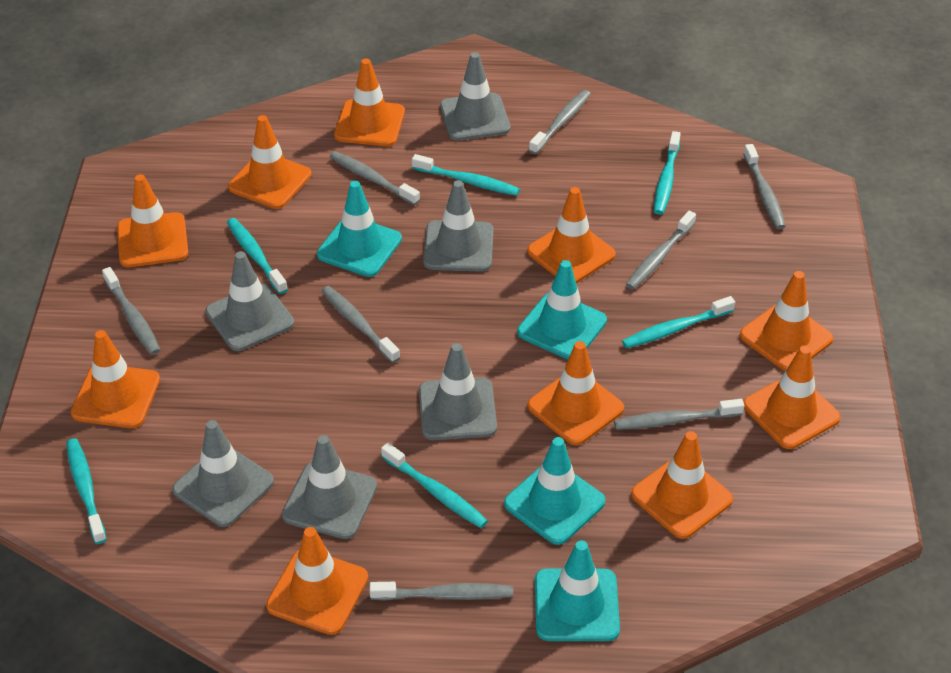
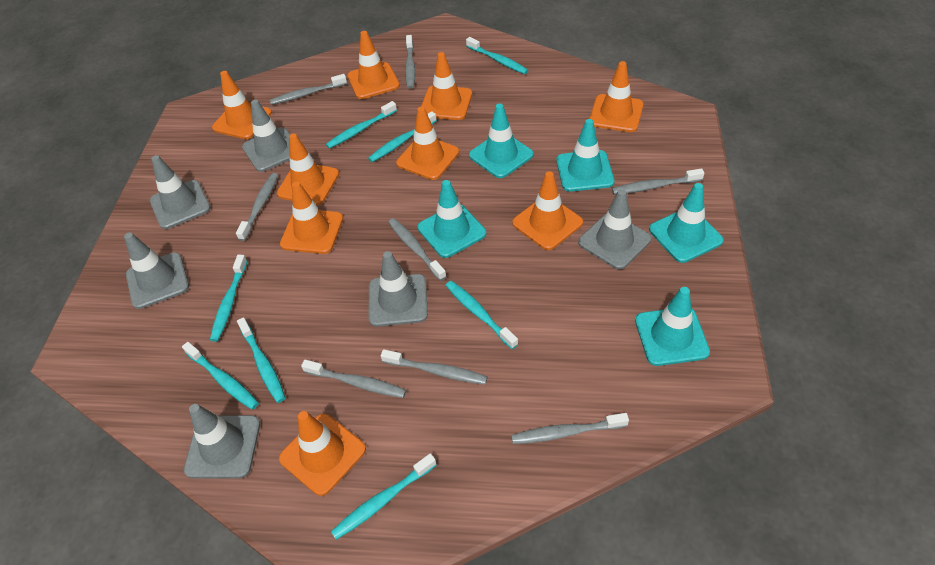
orange traffic cone: [71,330,160,428] [117,174,188,267] [228,115,311,209] [266,527,368,635] [334,58,405,147] [527,187,616,283] [527,341,624,445] [631,431,733,539] [740,271,833,371] [743,346,841,449] = 10 -> [212,71,272,139] [277,133,339,205] [279,411,366,496] [280,181,343,254] [347,31,400,99] [396,107,459,180] [421,52,472,120] [512,171,583,250] [589,61,644,132] = 9
turquoise toothbrush: [66,438,107,544] [227,218,288,294] [381,443,488,528] [412,154,520,196] [622,296,735,348] [654,131,681,215] = 6 -> [182,342,259,410] [210,255,247,342] [237,317,286,403] [326,101,397,149] [331,453,436,540] [368,111,437,162] [445,281,518,349] [466,37,529,74] = 8
turquoise traffic cone: [317,181,402,277] [504,437,605,545] [517,260,607,360] [535,540,620,641] = 4 -> [418,180,486,258] [469,103,534,178] [556,119,614,192] [635,287,710,366] [649,183,724,263] = 5

